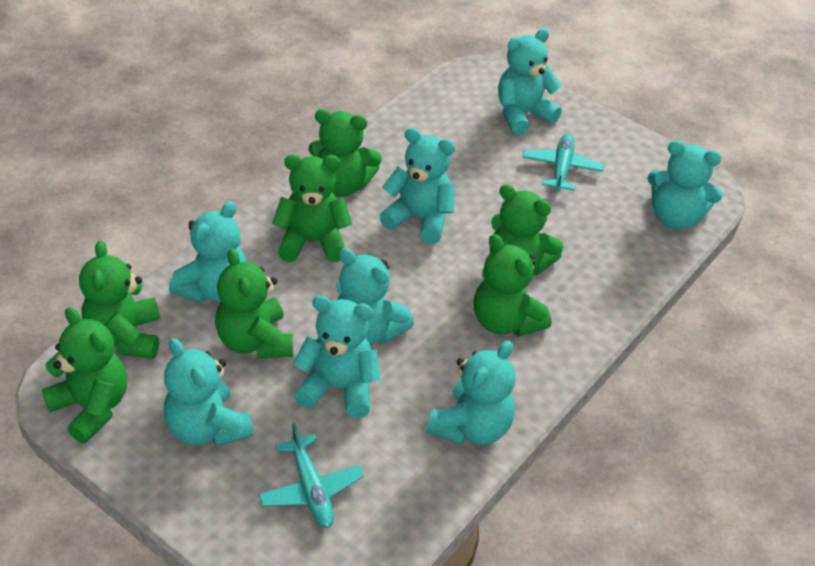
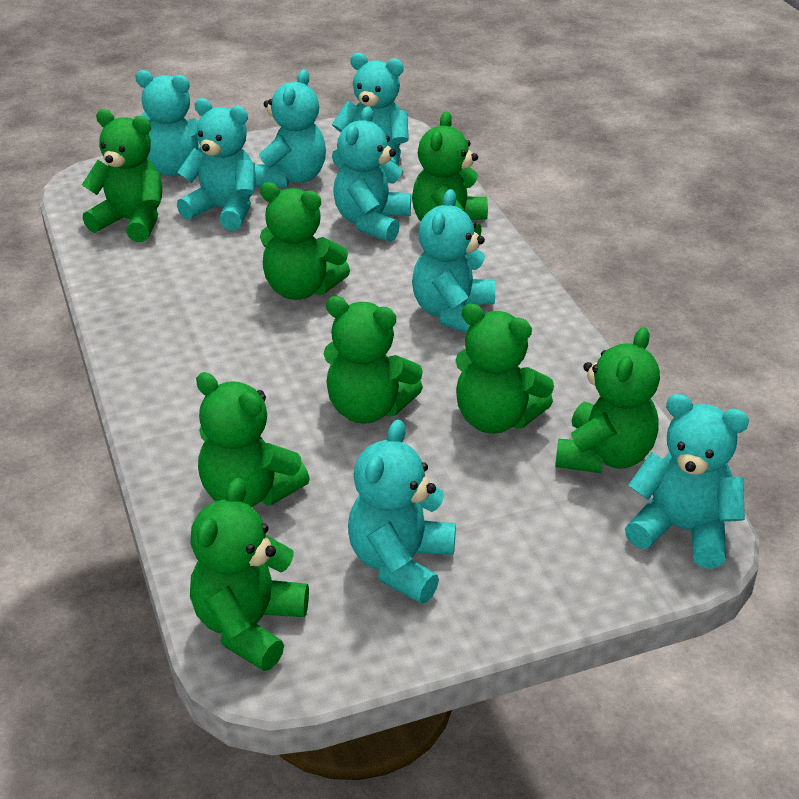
green teddy bear: [42,307,127,443] [79,240,160,359] [215,248,293,359] [272,154,352,263] [308,109,382,197] [474,234,551,337] [490,184,564,275] = 7 -> [82,109,162,242] [190,478,309,671] [196,372,310,507] [260,182,350,300] [324,296,423,424] [412,111,488,236] [455,303,554,434] [555,327,660,473] = 8
turquoise plane: [259,423,364,528] [523,133,604,191] = 2 -> none = 0

